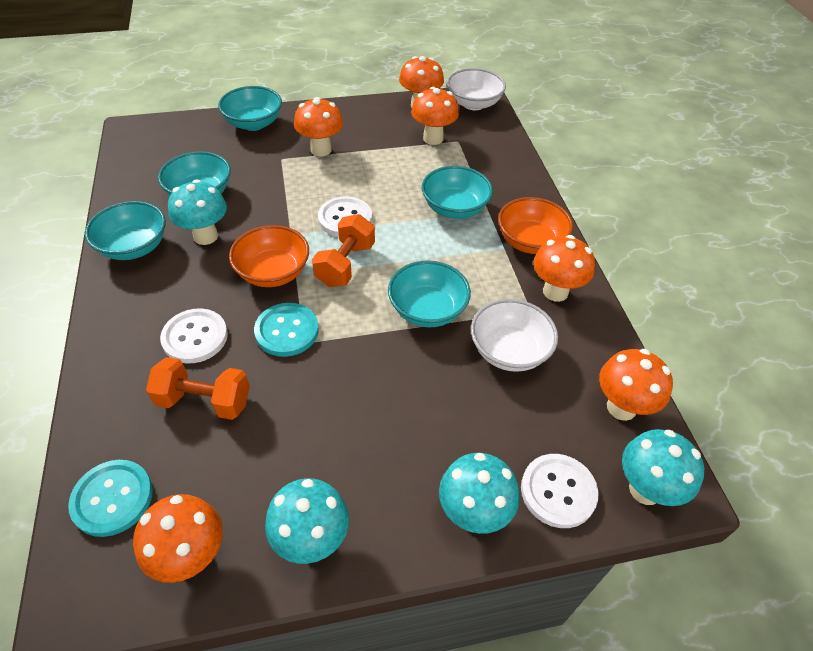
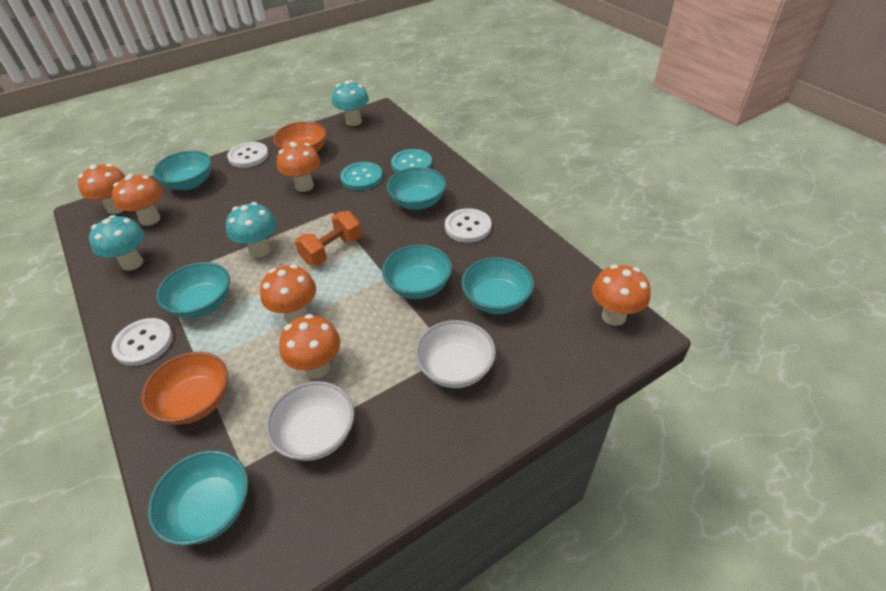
orange dumbbell: [146,357,250,420] [312,214,375,287] = 2 -> [295,211,362,266] = 1
turquoise bowl: [85,201,166,260] [158,151,231,195] [218,86,282,131] [388,261,471,327] [422,166,493,219] = 5 -> [148,450,248,546] [153,150,212,190] [156,262,230,318] [382,245,452,299] [387,167,446,210] [461,257,534,314] = 6
turquoise mushroom: [168,179,227,245] [265,478,349,564] [439,453,519,534] [622,429,704,506] = 4 -> [89,215,144,271] [226,202,276,258] [332,81,369,126] = 3

